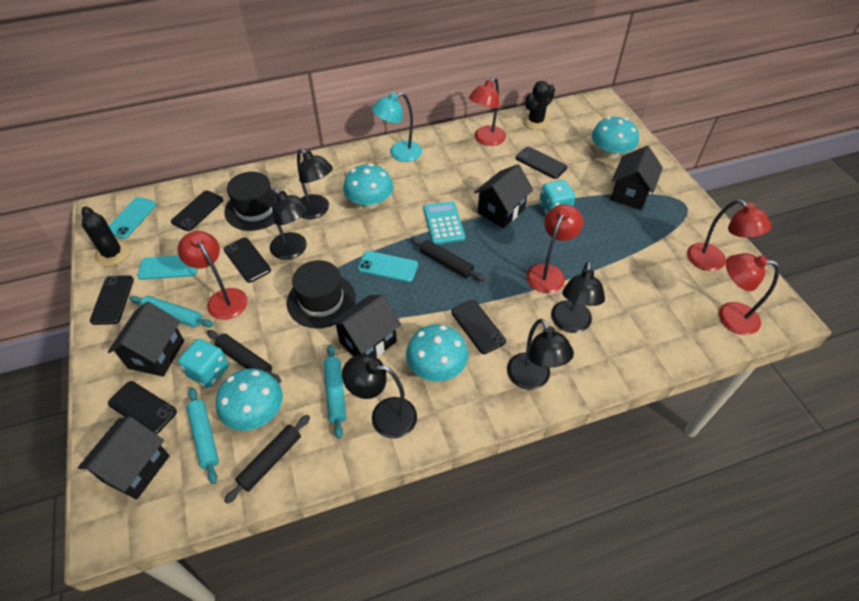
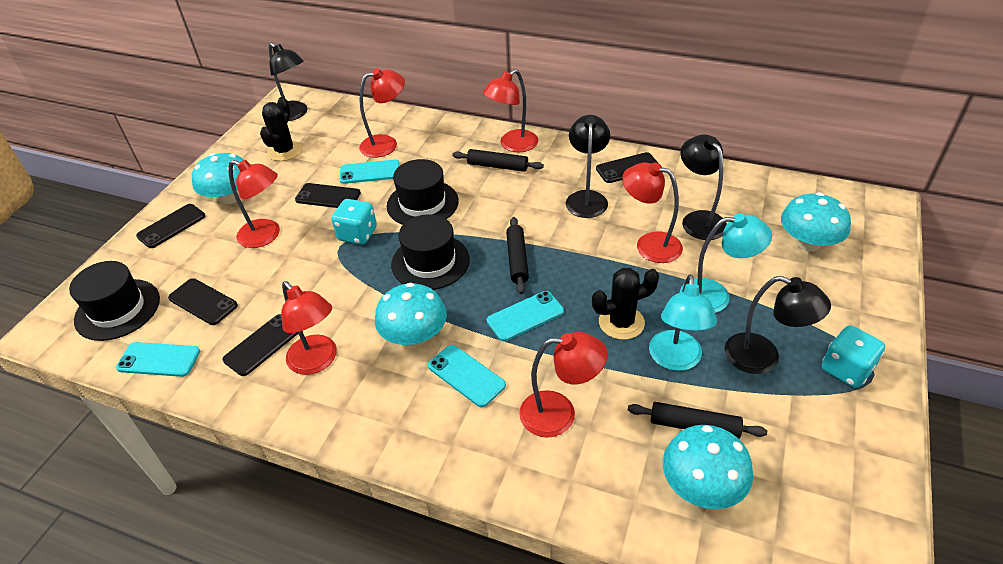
black hat: [224,172,278,231] [287,260,356,328] = 2 -> [69,261,160,341] [387,159,459,225] [391,214,470,290] = 3
black house: [78,416,170,500] [108,301,184,376] [330,295,401,357] [474,164,534,228] [610,146,663,210] = 5 -> none = 0
black lamp: [270,188,309,260] [297,148,333,219] [342,355,417,438] [507,319,574,390] [551,261,605,333] = 5 -> [269,43,307,121] [566,115,610,218] [680,135,727,240] [725,276,831,374] = 4
black phone: [90,275,134,325] [108,381,177,434] [171,191,223,231] [224,238,271,283] [451,300,506,354] [516,147,567,179] = 6 -> [136,204,205,248] [168,278,238,325] [223,314,298,376] [295,183,361,208] [596,152,658,183] = 5
red lamp: [178,231,248,320] [469,77,506,146] [526,204,583,293] [687,200,771,271] [719,253,779,335] = 5 -> [228,160,280,248] [281,281,337,375] [359,68,405,158] [483,69,538,152] [519,332,608,438] [622,162,683,263] = 6
turquoise calculator: [423,201,465,244] = 1 -> none = 0
turquoise lamp: [372,92,422,162] = 1 -> [649,274,717,371] [680,213,772,313] = 2
turquoise phone: [109,197,157,239] [137,255,198,280] [358,251,418,282] = 3 -> [116,342,200,377] [340,160,400,184] [428,345,506,407] [487,291,564,341] = 4
turquoise rolling pin: [129,296,213,327] [186,388,219,484] [324,345,346,439] = 3 -> none = 0

